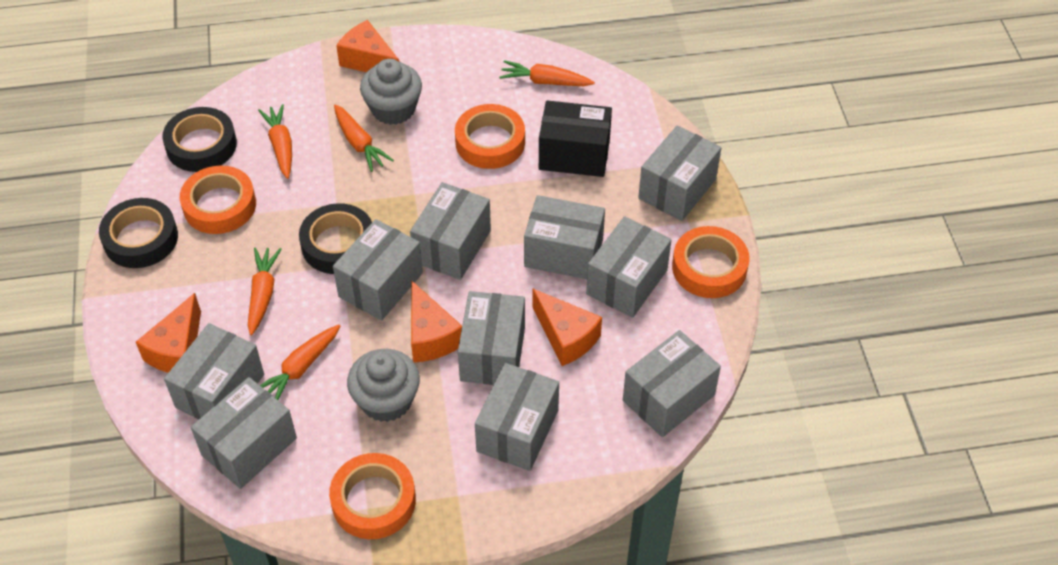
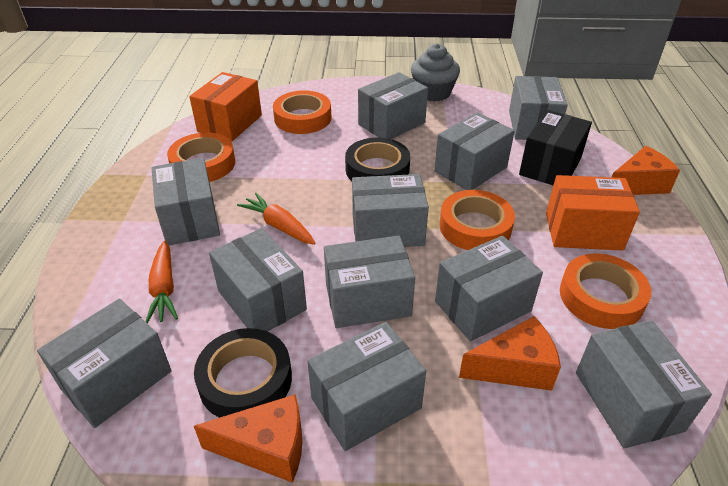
black tape: [99,198,178,268] [162,107,237,172] [299,203,372,274] = 3 -> [194,328,292,418] [345,138,410,181] = 2
grey box: [164,323,264,420] [191,377,297,489] [333,219,423,321] [410,182,491,280] [458,291,525,385] [475,363,559,471] [524,195,605,279] [586,216,671,318] [623,330,721,437] [638,125,721,221] = 10 -> [37,298,172,428] [152,158,220,246] [209,228,307,332] [307,322,426,451] [324,236,415,328] [352,174,429,247] [358,72,428,139] [434,112,515,190] [435,236,543,341] [509,76,568,140] [576,320,712,449] = 11
grey cupcake: [347,349,420,422] [360,59,422,125] = 2 -> [411,44,460,102] = 1
orange box: none = 0 -> [189,72,262,142] [546,175,640,251] = 2
orange carrot: [248,247,282,335] [258,104,292,179] [260,325,340,400] [334,104,394,172] [499,60,595,86] = 5 -> [145,241,178,324] [237,193,316,245] = 2
orange cheese: [136,293,201,373] [336,20,399,72] [411,281,462,362] [532,288,602,366] = 4 -> [194,394,302,483] [459,316,561,391] [611,146,680,195] = 3

